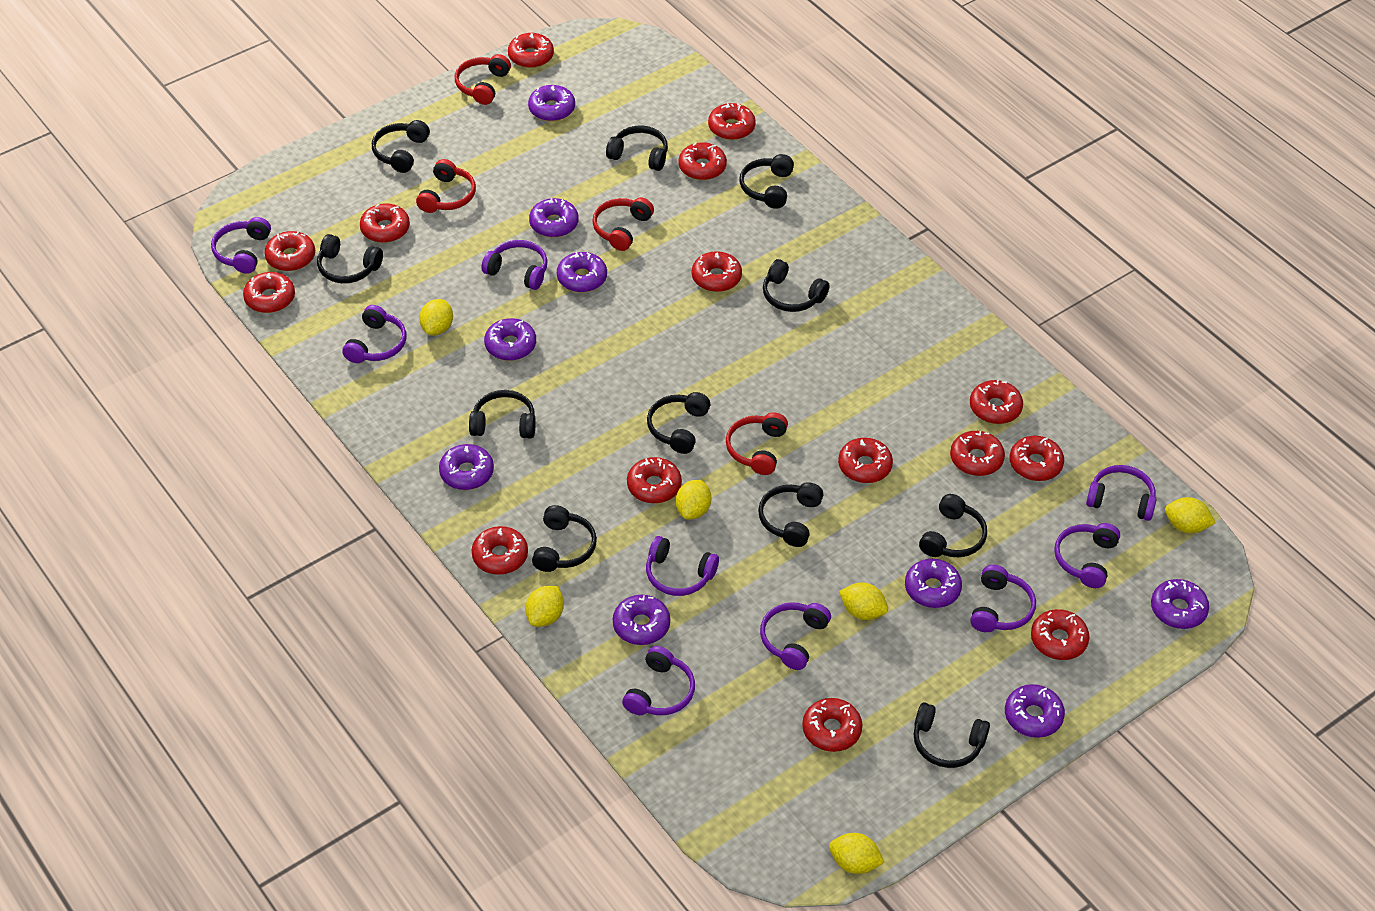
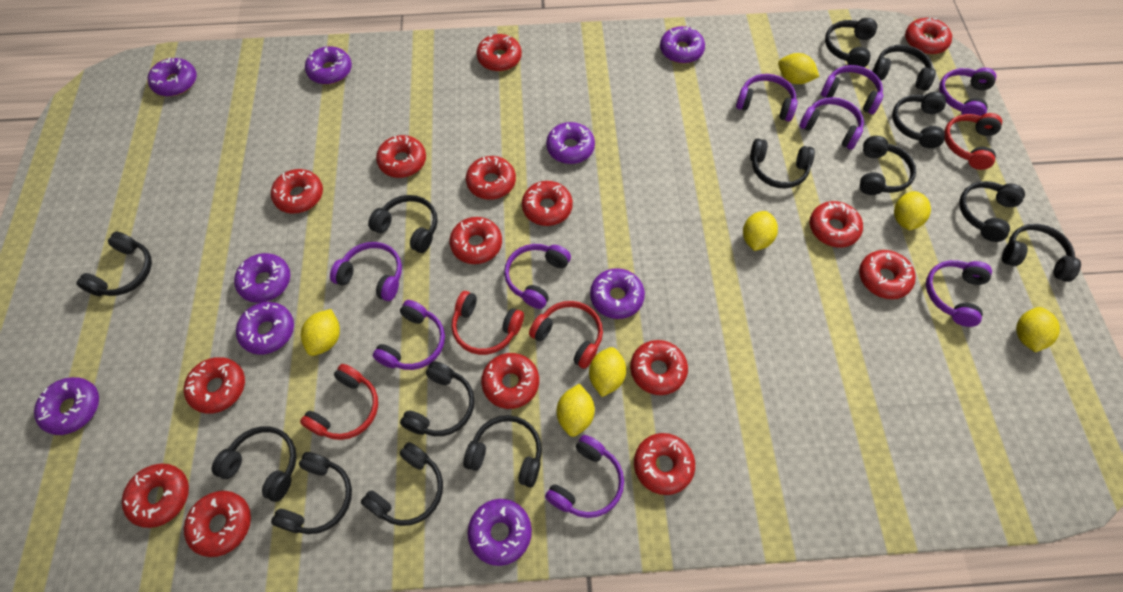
black headphones: [317,234,383,283] [372,120,430,173] [469,390,536,438] [532,505,597,572] [606,126,668,171] [647,392,710,454] [739,154,794,209] [758,482,823,547] [763,259,830,312] [914,702,990,768] [919,494,987,557] = 11 -> [76,232,152,296] [212,426,297,502] [271,452,352,534] [361,442,443,526] [368,195,438,253] [400,361,474,436] [463,415,542,487] [750,138,815,189] [825,18,877,67] [860,136,916,195] [873,45,936,91] [892,92,946,148] [959,181,1025,242] [1002,224,1081,282] = 14
yellow lemon: [419,299,453,335] [525,586,564,627] [676,480,711,520] [829,833,885,874] [839,582,888,620] [1165,497,1215,533] = 6 -> [301,309,340,356] [557,384,595,437] [589,347,626,397] [743,211,778,251] [778,53,819,84] [894,191,931,231] [1016,307,1060,352] = 7

